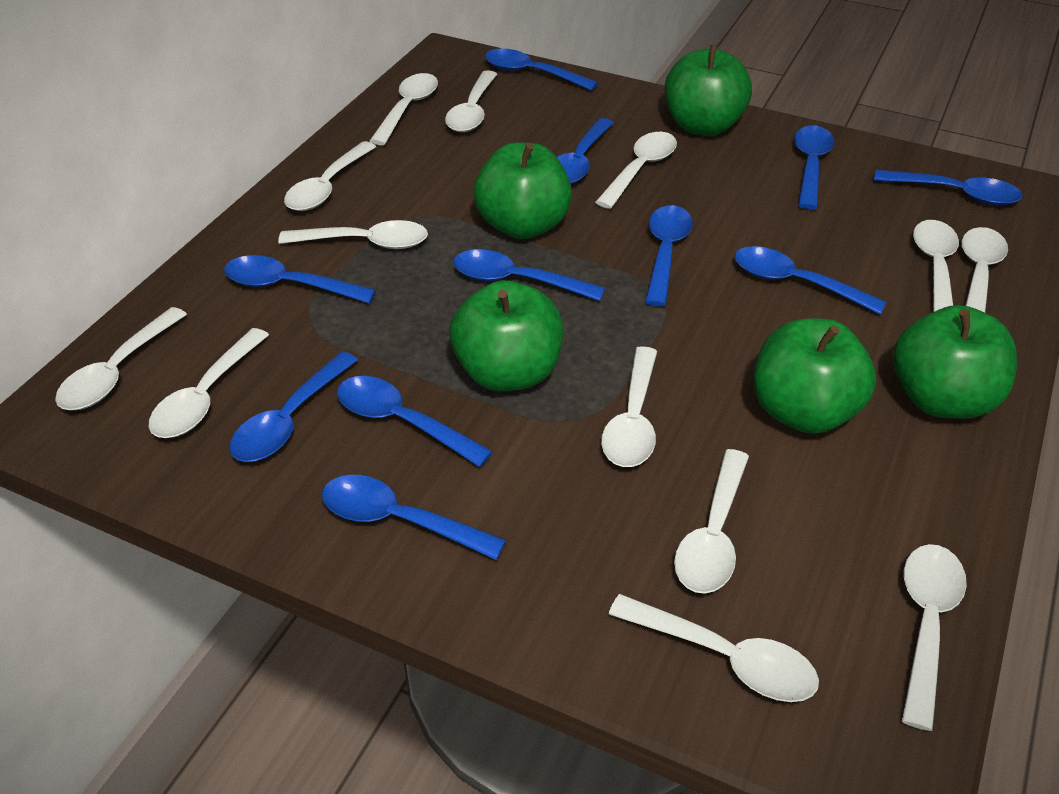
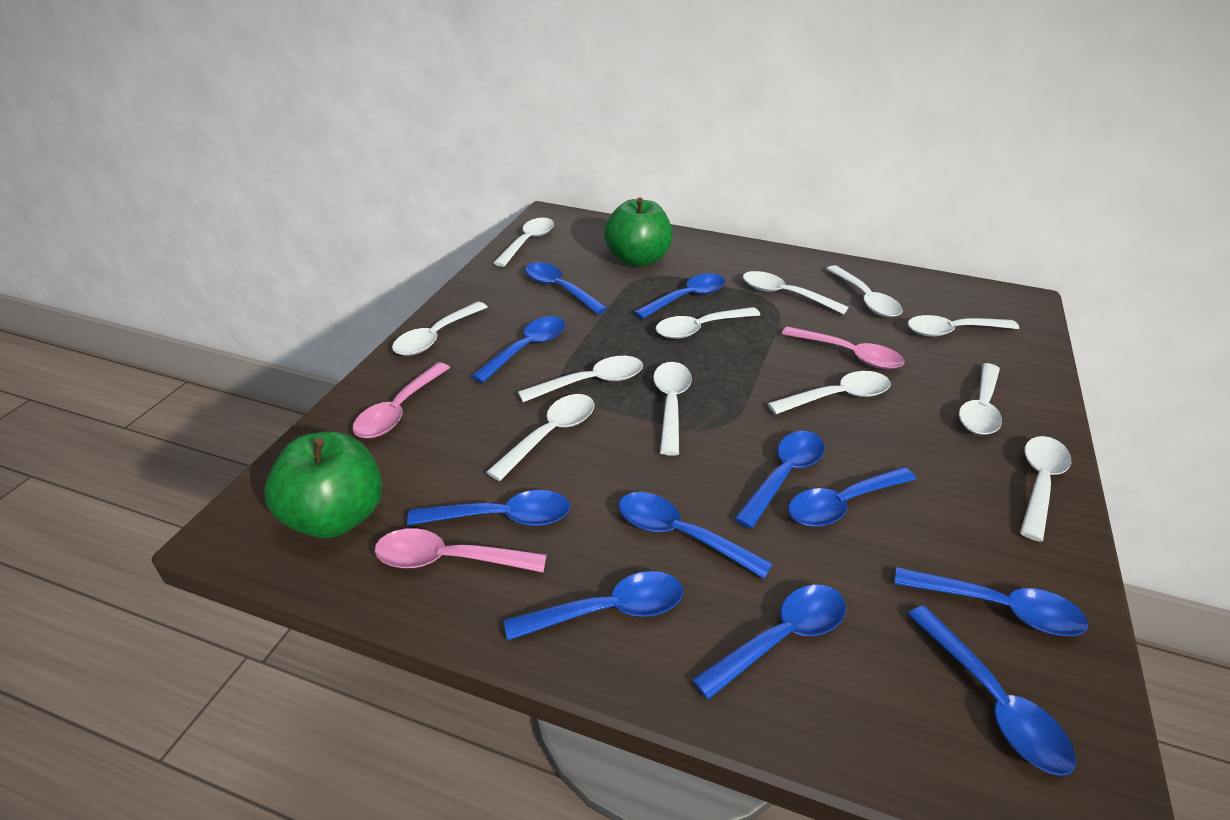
green apple: [450,280,563,391] [474,142,572,239] [665,45,752,136] [754,318,876,434] [893,305,1017,419] = 5 -> [265,432,383,538] [604,198,673,267] = 2
pink spoon: none = 0 -> [353,362,450,439] [374,528,547,572] [782,326,904,369] = 3
white spoon: [55,307,187,410] [149,328,269,438] [278,220,428,249] [284,141,376,211] [370,73,438,145] [445,70,497,132] [595,132,677,209] [601,346,657,467] [609,594,819,702] [674,449,749,594] [902,544,967,731] [913,220,959,312] [962,227,1008,313] = 13 -> [392,301,487,356] [486,394,594,481] [493,218,554,267] [518,356,643,402] [653,362,692,456] [656,307,760,339] [743,271,849,315] [768,371,890,415] [826,265,903,317] [907,315,1019,337] [959,363,1002,435] [1020,436,1071,542] = 12

